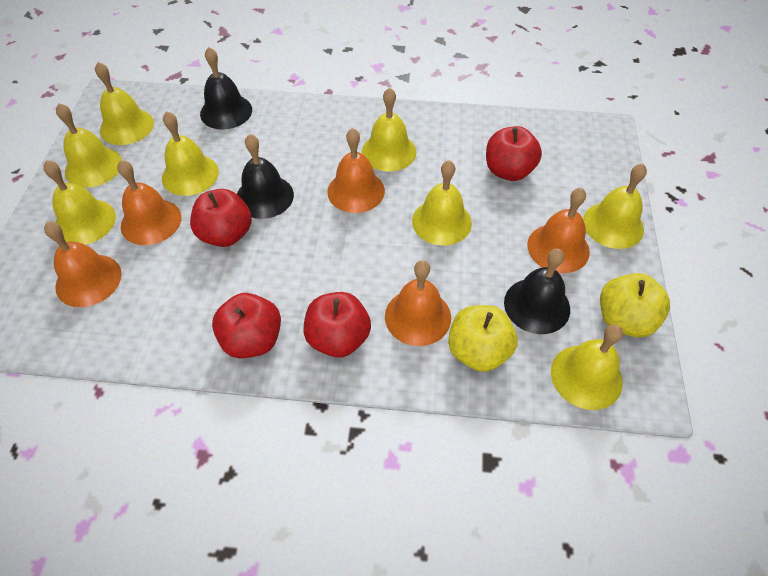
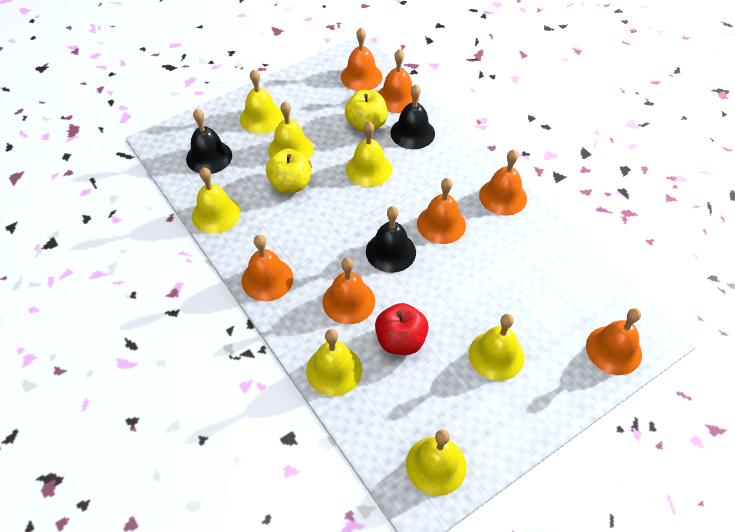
orange bell: [44,222,122,307] [117,160,181,245] [327,128,385,213] [385,260,451,346] [527,188,590,273] = 5 -> [242,235,293,301] [323,258,375,324] [341,27,383,91] [378,49,419,113] [417,178,466,244] [479,150,527,216] [586,308,642,375] = 7
red apple: [190,189,252,247] [212,293,281,358] [303,292,371,358] [486,126,542,181] = 4 -> [375,303,429,355] = 1
yellow bell: [43,160,116,245] [56,103,122,188] [95,62,154,145] [162,111,219,196] [362,88,416,172] [412,160,472,245] [551,324,623,410] [583,163,647,249] = 8 -> [192,167,240,234] [240,69,284,134] [268,101,313,159] [306,329,362,396] [346,121,392,187] [406,429,467,496] [469,314,524,381] = 7

